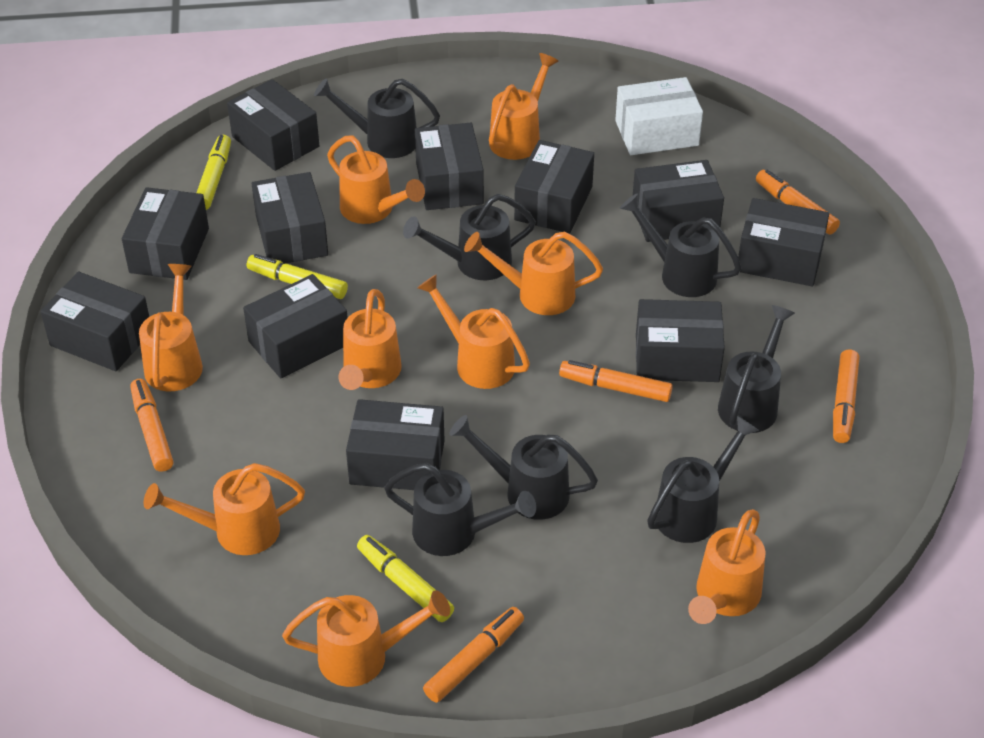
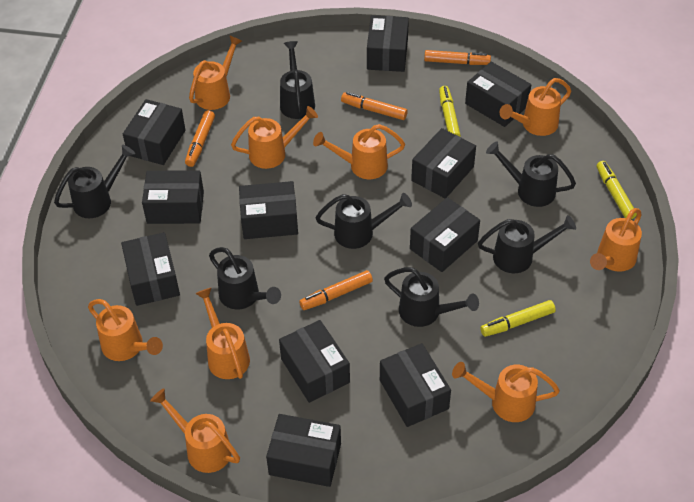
orange marker: [130,379,174,472] [423,607,524,703] [559,360,673,402] [756,169,840,234] [833,350,859,443] = 5 -> [185,110,215,167] [299,270,373,310] [341,92,408,120] [424,50,491,65] = 4
white box: [615,77,703,155] = 1 -> none = 0

